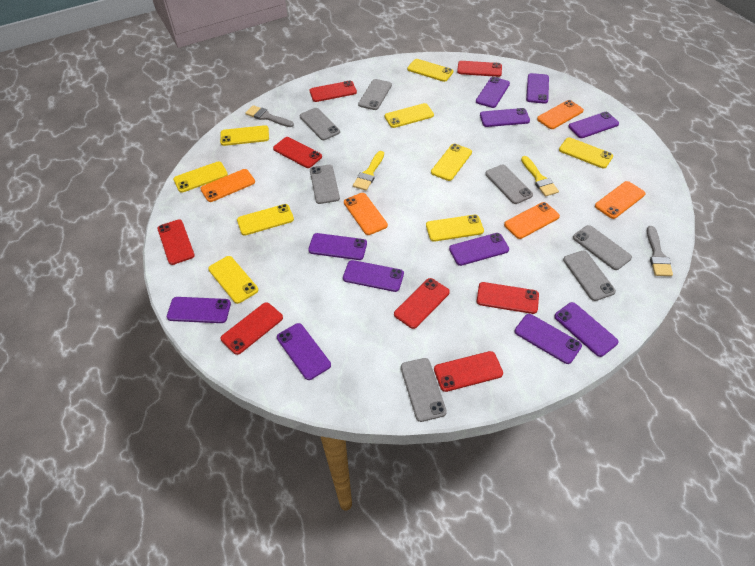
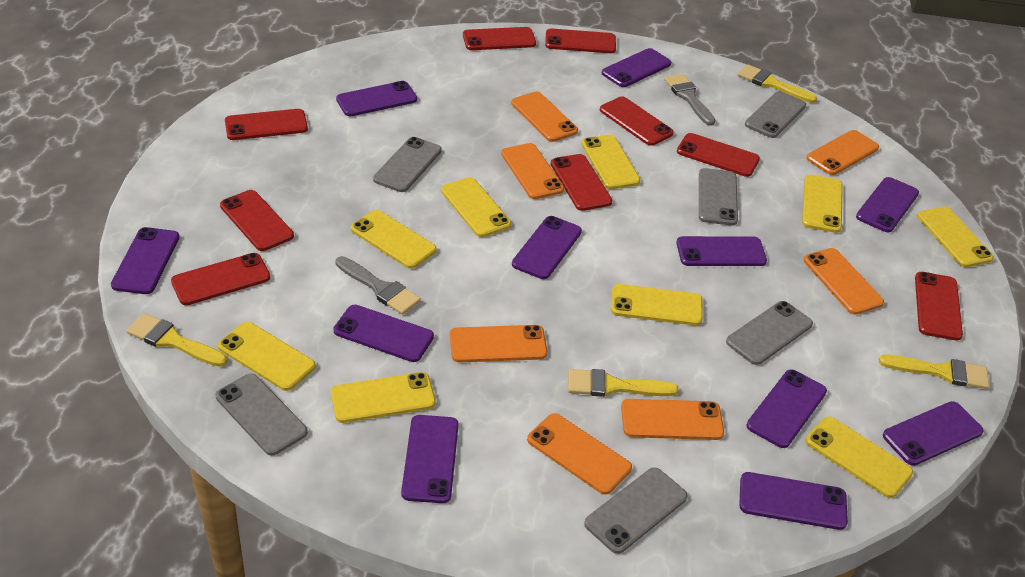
grey phone: [300,108,340,140] [310,165,340,204] [358,79,392,110] [401,358,447,422] [485,165,533,204] [563,251,616,301] [573,225,632,270] = 7 -> [216,373,308,456] [373,137,442,192] [584,467,688,554] [699,168,738,226] [726,301,813,365] [745,91,806,138] = 6
orange phone: [200,169,255,202] [344,193,388,235] [504,202,560,239] [537,100,584,129] [595,181,646,219] = 5 -> [450,325,547,363] [501,143,564,199] [511,91,578,142] [527,413,632,495] [621,399,724,440] [804,248,884,315] [806,130,879,175] = 7
red phone: [157,219,195,265] [221,302,283,355] [273,137,322,168] [310,81,357,102] [394,278,450,329] [434,351,503,392] [457,61,502,77] [477,282,539,314] = 8 -> [171,253,271,305] [220,190,294,251] [225,109,308,140] [463,27,536,50] [545,28,616,53] [551,154,612,211] [600,96,674,146] [677,133,760,177] [915,272,963,341] = 9
yellow brush: [353,151,384,191] [521,156,559,197] = 2 -> [126,313,227,367] [568,369,678,397] [738,64,817,103] [879,355,989,389] = 4

